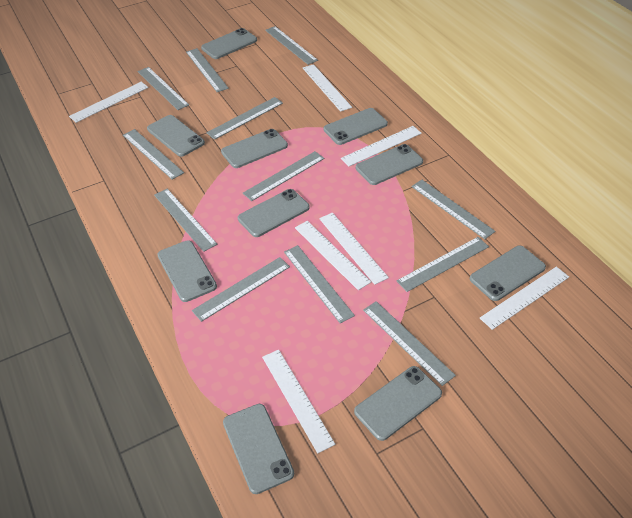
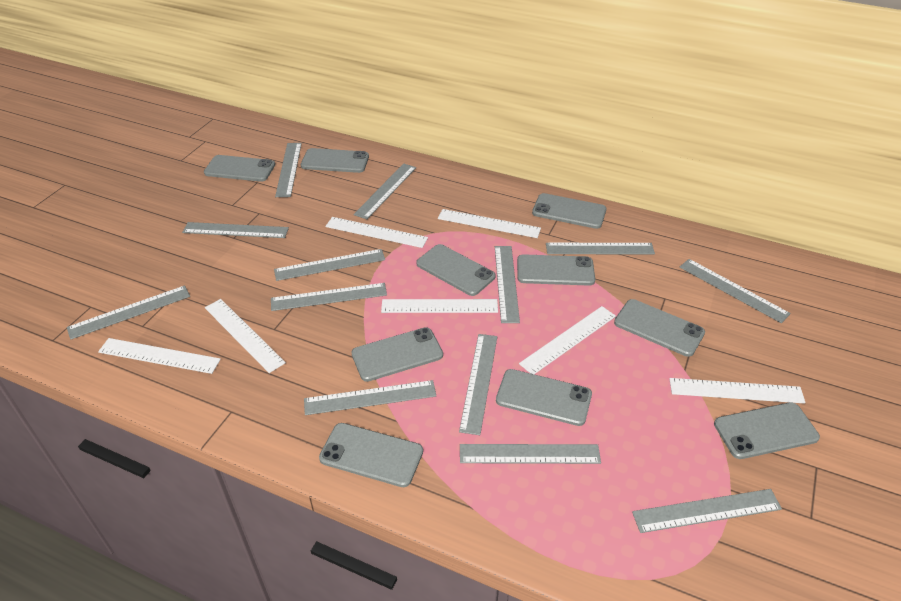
grey ruler: [123,129,184,180] [137,67,189,110] [154,189,217,252] [186,48,229,92] [192,257,290,322] [207,97,283,140] [243,151,324,201] [265,26,318,65] [284,245,355,323] [363,301,456,386] [397,237,489,292] [411,180,495,239] = 12 -> [67,285,190,340] [182,222,289,238] [271,283,387,311] [274,249,385,281] [275,143,302,197] [304,380,436,415] [354,164,416,219] [459,334,497,435] [460,444,601,464] [495,246,520,323] [546,243,655,254] [632,489,782,533] [680,259,791,323] = 13

